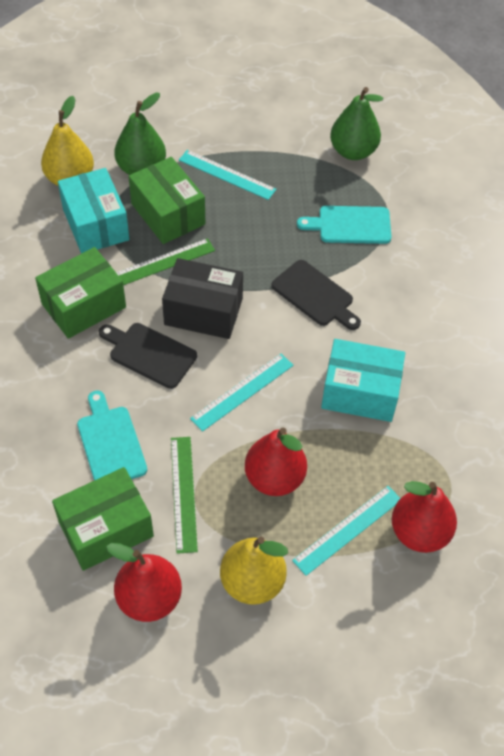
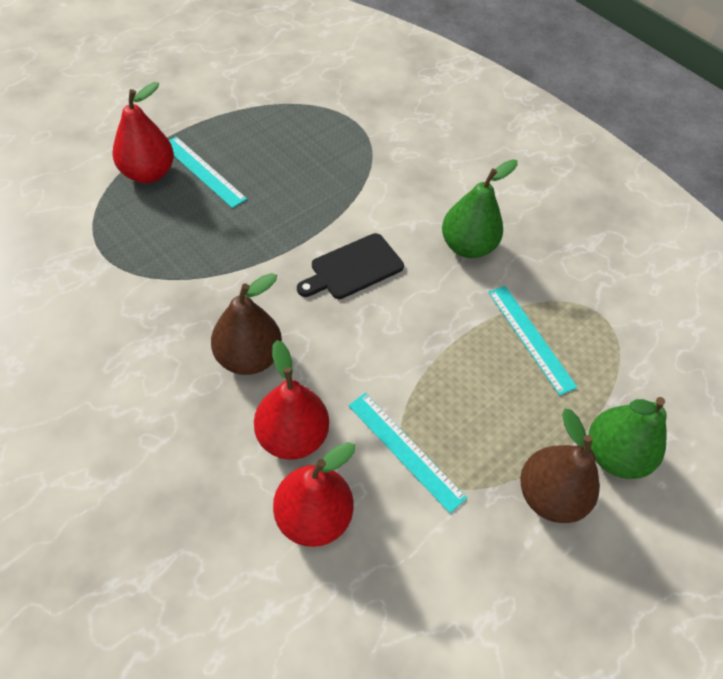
black box: [162,258,243,339] = 1 -> none = 0
black cutting board: [99,323,197,389] [271,260,361,330] = 2 -> [297,233,404,299] = 1
brown pear: none = 0 -> [211,273,282,375] [520,409,600,523] = 2
green box: [35,247,126,339] [52,467,154,571] [128,157,205,244] = 3 -> none = 0
green ruler: [116,238,215,285] [171,437,198,554] = 2 -> none = 0
turquoise box: [58,168,130,254] [321,339,405,422] = 2 -> none = 0
turquoise cutting board: [77,390,147,481] [297,206,392,244] = 2 -> none = 0
yellow pear: [41,96,94,186] [220,537,288,605] = 2 -> none = 0

